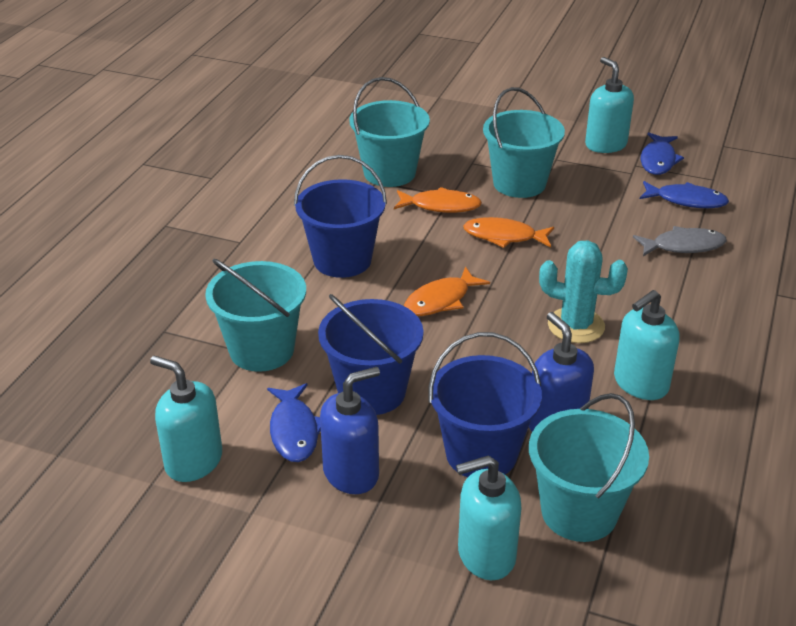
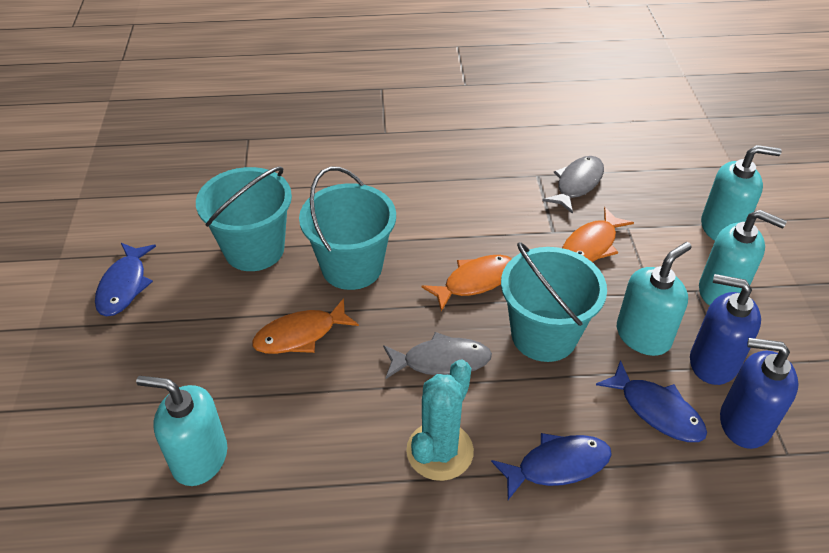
blue bucket: [294,155,387,278] [318,294,424,415] [429,332,542,477] = 3 -> none = 0
grey fish: [633,226,727,256] = 1 -> [383,332,492,379] [542,156,604,214] = 2
turquoise bucket: [205,259,306,372] [350,77,430,187] [483,87,565,198] [529,393,649,542] = 4 -> [196,166,292,271] [299,167,396,290] [501,242,607,362] = 3

